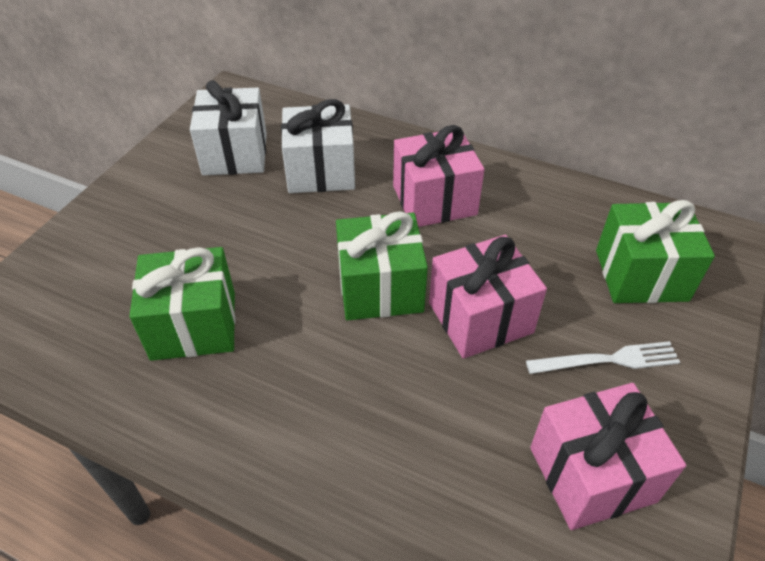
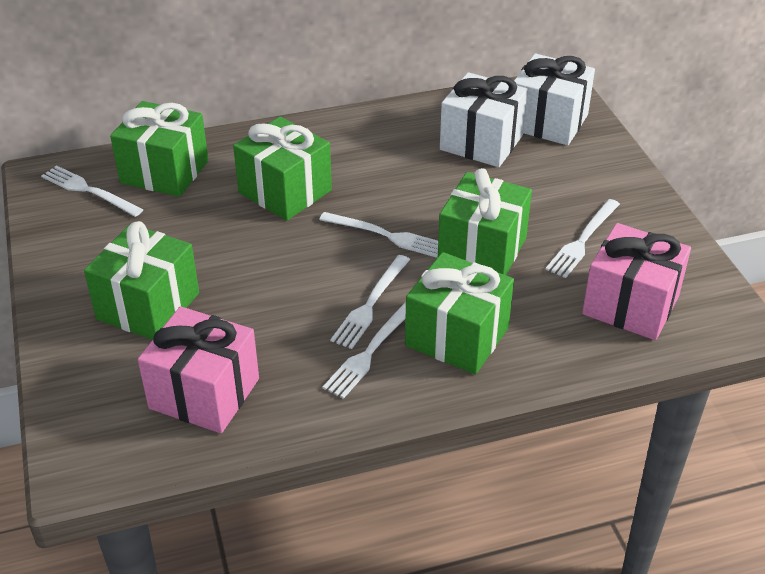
green gift: [129,247,235,361] [336,211,428,320] [596,200,715,303] = 3 -> [84,221,199,340] [110,101,208,197] [233,117,332,221] [405,252,514,375] [438,168,532,275] = 5
pink gift: [393,125,485,227] [429,235,547,359] [530,383,686,530] = 3 -> [138,306,259,433] [582,223,691,340] = 2
white fork: [526,341,680,374] = 1 -> [41,165,144,217] [319,212,438,258] [323,302,406,399] [330,255,410,349] [545,199,620,278] = 5

